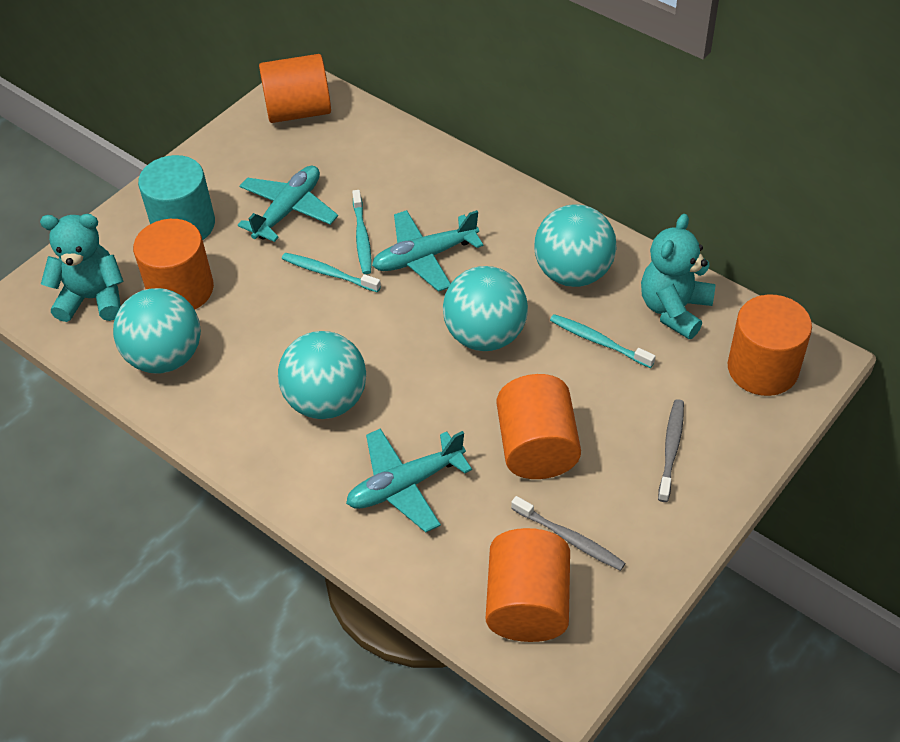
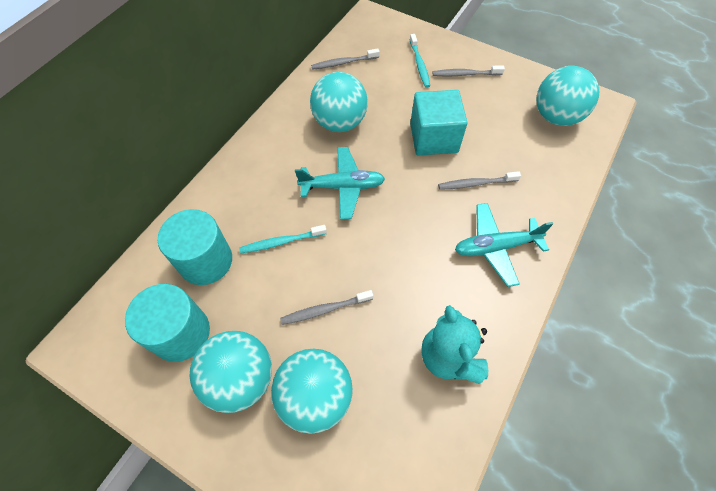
grey toothbrush: [511,496,625,571] [658,399,684,502] = 2 -> [280,290,373,325] [311,49,380,70] [432,65,505,76] [438,171,521,190] = 4
orange cylinder: [133,219,214,310] [259,54,331,123] [486,528,570,642] [497,374,581,479] [728,295,812,396] = 5 -> none = 0
turquoise cube: none = 0 -> [410,90,467,155] = 1
turquoise cylinder: [138,155,215,240] = 1 -> [125,284,210,362] [158,209,232,285] = 2
turquoise plane: [238,166,338,242] [346,428,472,532] [372,210,483,292] = 3 -> [295,147,385,220] [455,203,553,287] = 2
turquoise teddy bear: [40,214,124,322] [641,214,715,339] = 2 -> [421,305,488,384] = 1
turquoise toothbrush: [282,253,381,292] [352,190,371,274] [550,314,656,368] = 3 -> [239,225,327,254] [410,34,430,88] = 2

